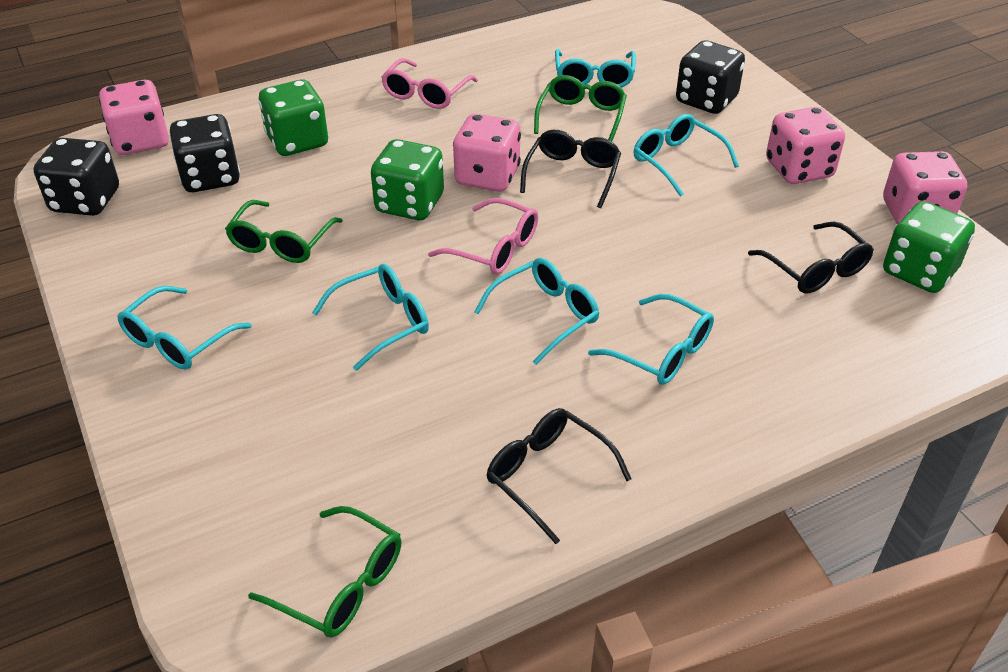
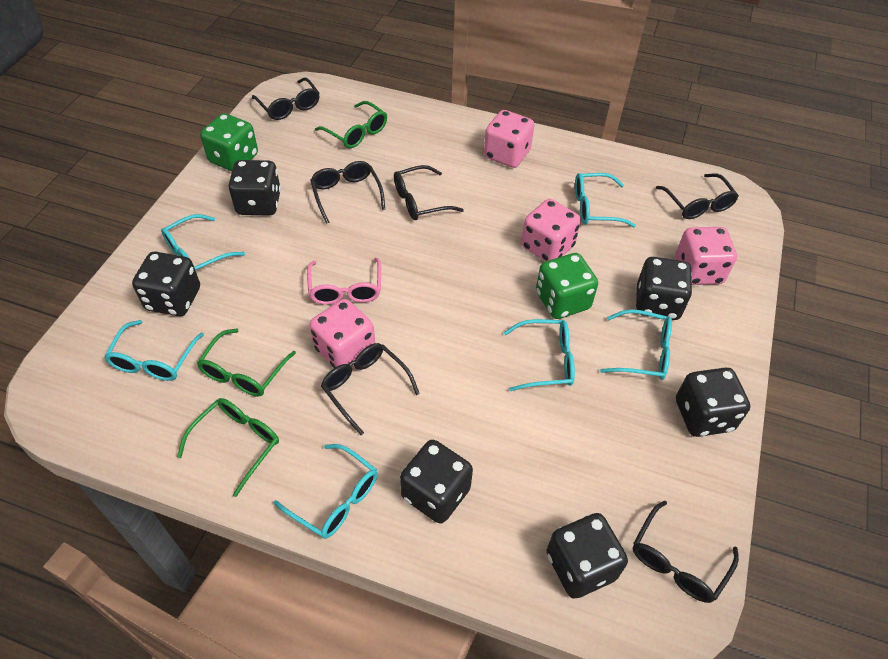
black dice: [34,138,119,216] [169,114,240,192] [676,40,745,114] = 3 -> [132,252,200,316] [228,160,281,216] [400,440,473,524] [546,513,628,599] [636,257,692,320] [676,367,750,437] = 6
black glasses: [487,408,631,544] [520,130,621,208] [748,222,874,293] = 3 -> [252,77,319,120] [310,161,385,224] [321,343,420,435] [394,165,464,220] [633,501,739,603] [656,173,739,219] = 6
green dice: [259,79,328,156] [371,139,444,220] [883,201,975,293] = 3 -> [200,113,258,171] [536,253,598,319] = 2
pink glasses: [381,58,478,109] [428,198,538,274] = 2 -> [307,257,381,305] = 1

